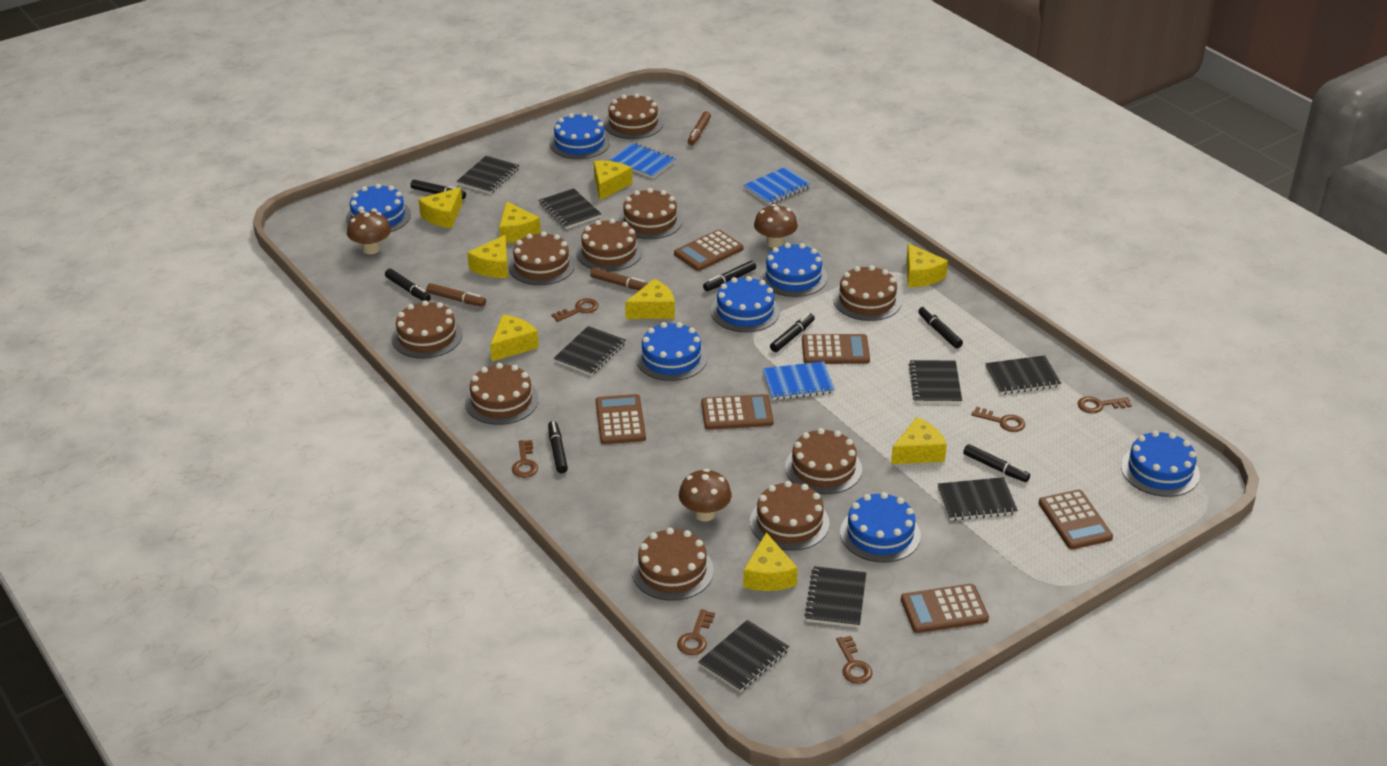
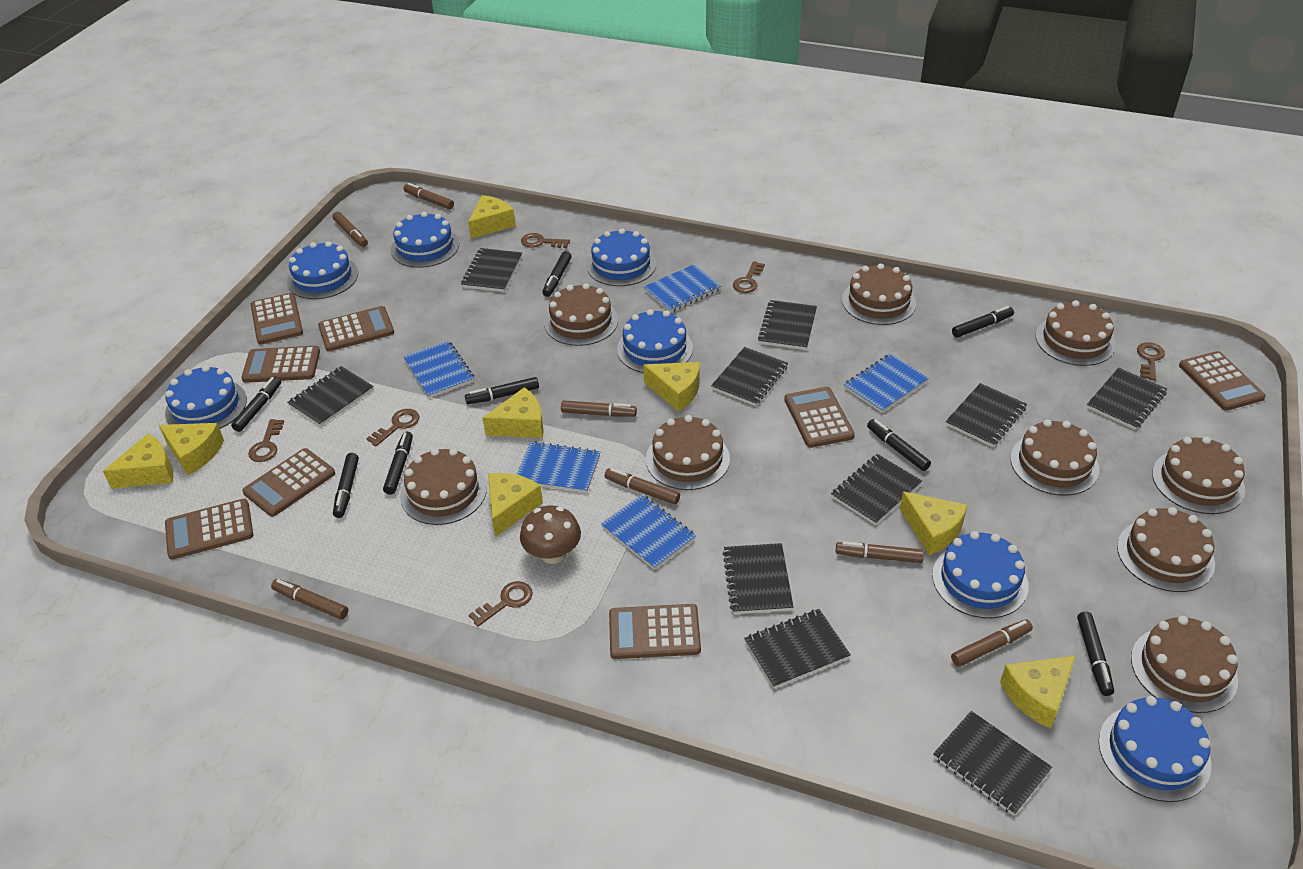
black marker: [385,269,431,302] [410,180,466,199] [548,421,568,473] [703,260,756,291] [770,313,815,352] [918,306,963,349] [963,444,1030,482] = 7 -> [231,377,281,432] [333,453,359,518] [383,432,413,495] [465,377,539,404] [542,251,572,297] [867,419,931,471] [952,306,1014,338] [1077,612,1114,696] = 8
black notebook: [457,156,519,194] [539,188,601,229] [553,326,625,376] [698,620,789,692] [805,566,866,628] [908,360,962,404] [938,477,1018,521] [985,355,1061,394] = 8 -> [287,366,374,427] [461,248,522,292] [711,347,788,406] [722,543,794,614] [744,609,851,689] [758,300,817,350] [831,454,922,525] [933,711,1052,816] [945,383,1027,447] [1087,368,1167,430] = 10
blue notebook: [609,143,676,179] [743,167,811,205] [762,361,835,400] = 3 -> [403,340,474,398] [516,441,600,493] [601,494,696,570] [644,264,721,313] [844,354,929,413] = 5
brown cake: [392,300,462,358] [465,363,539,425] [508,231,575,285] [576,218,642,272] [604,93,663,139] [618,188,683,239] [631,528,714,601] [750,481,830,551] [785,428,862,494] [833,265,902,321] = 10 -> [400,448,487,525] [544,283,618,346] [646,415,730,490] [842,263,916,325] [1011,420,1099,495] [1036,300,1116,366] [1117,507,1215,592] [1131,616,1238,713] [1152,436,1245,514] = 9
brown calculator: [596,394,646,444] [674,230,744,271] [701,394,774,430] [802,334,870,364] [901,584,989,633] [1038,490,1113,550] = 6 -> [165,499,253,560] [241,346,320,383] [242,448,335,517] [250,293,303,345] [318,306,394,351] [609,604,701,659] [784,387,855,448] [1179,351,1266,411] = 8
brown marker: [426,283,486,307] [590,268,648,290] [688,111,711,145] = 3 -> [271,579,348,620] [333,212,368,247] [403,183,454,209] [561,400,637,417] [604,468,680,505] [836,541,924,563] [951,619,1033,667] = 7
brown mushroom: [347,211,391,254] [679,469,732,521] [754,204,798,248] = 3 -> [520,506,581,564] = 1
yellow cheese: [419,187,463,228] [467,235,508,278] [490,315,539,361] [499,201,541,243] [594,161,632,200] [625,279,675,319] [743,532,798,591] [891,417,947,464] [907,243,948,287] = 9 -> [103,434,174,489] [159,423,224,475] [468,195,516,239] [483,387,544,438] [488,473,543,537] [643,362,700,412] [900,491,967,555] [1000,655,1076,729] = 8

